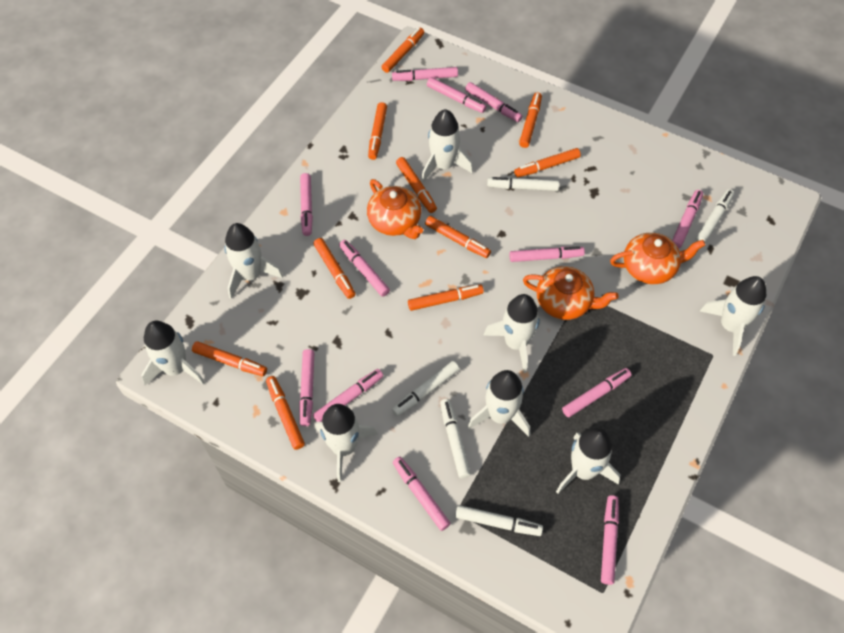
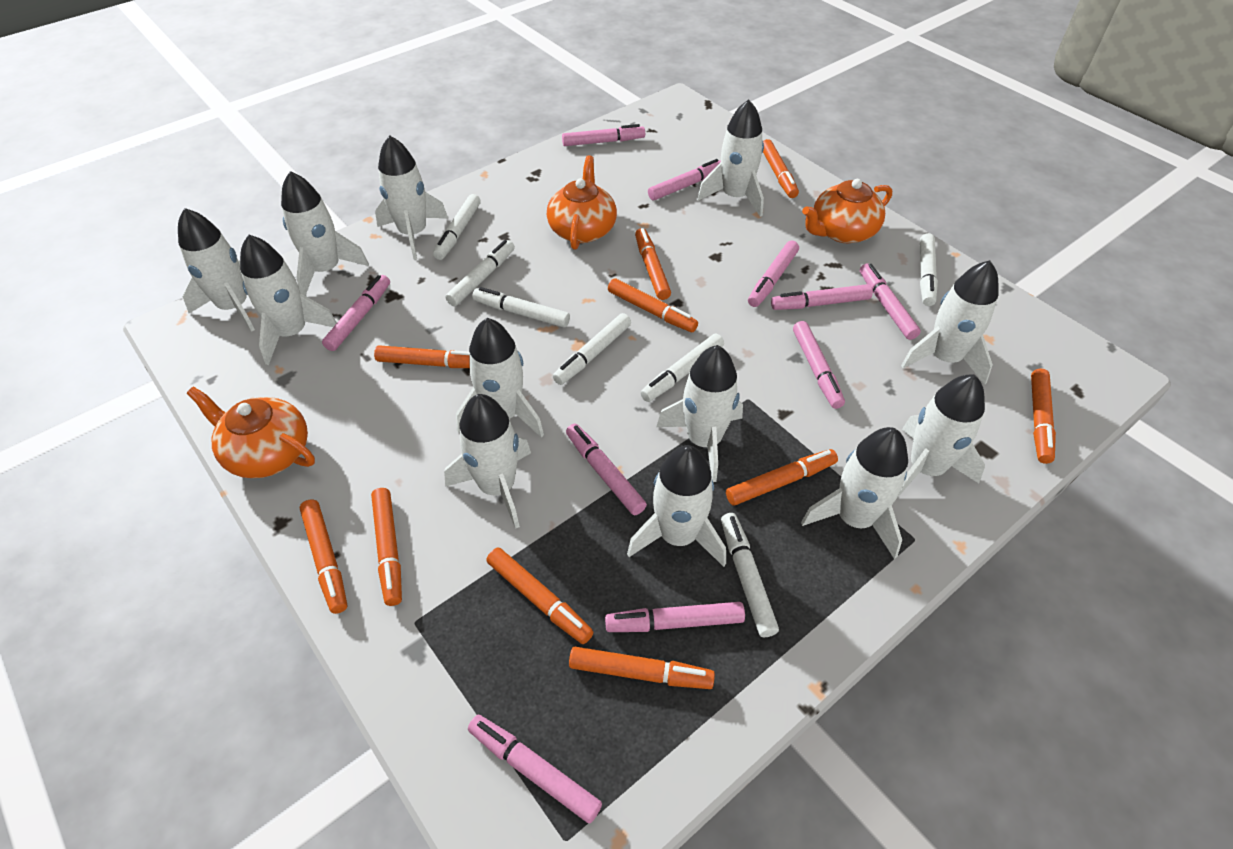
pink marker: [299,349,314,426] [300,173,313,236] [313,369,383,422] [339,240,390,297] [392,67,458,81] [393,457,451,531] [427,77,486,113] [465,82,523,122] [510,246,585,262] [562,368,632,417] [601,495,619,585] [672,190,703,248] = 12 -> [322,275,390,351] [468,715,602,823] [562,124,645,146] [566,423,647,515] [605,602,745,632] [648,159,721,200] [748,241,799,307] [771,284,873,310] [793,321,845,409] [860,263,921,340] = 10
white marker: [392,361,459,416] [440,399,471,478] [455,505,543,536] [487,177,559,191] [696,189,734,243] = 5 -> [433,194,481,260] [445,240,515,306] [472,287,570,327] [553,313,631,385] [641,334,724,402] [721,513,779,637] [920,233,938,306] = 7
white rocket: [141,321,205,385] [224,223,283,299] [315,404,378,482] [421,109,473,183] [468,370,530,437] [483,294,541,373] [556,428,620,494] [700,276,766,356] = 8 -> [178,208,255,332] [240,234,337,365] [281,171,369,296] [375,135,448,260] [444,394,531,529] [456,318,544,438] [627,445,726,567] [657,345,743,482] [697,99,764,217] [801,427,908,559] [897,374,985,498] [901,260,998,384] = 12

